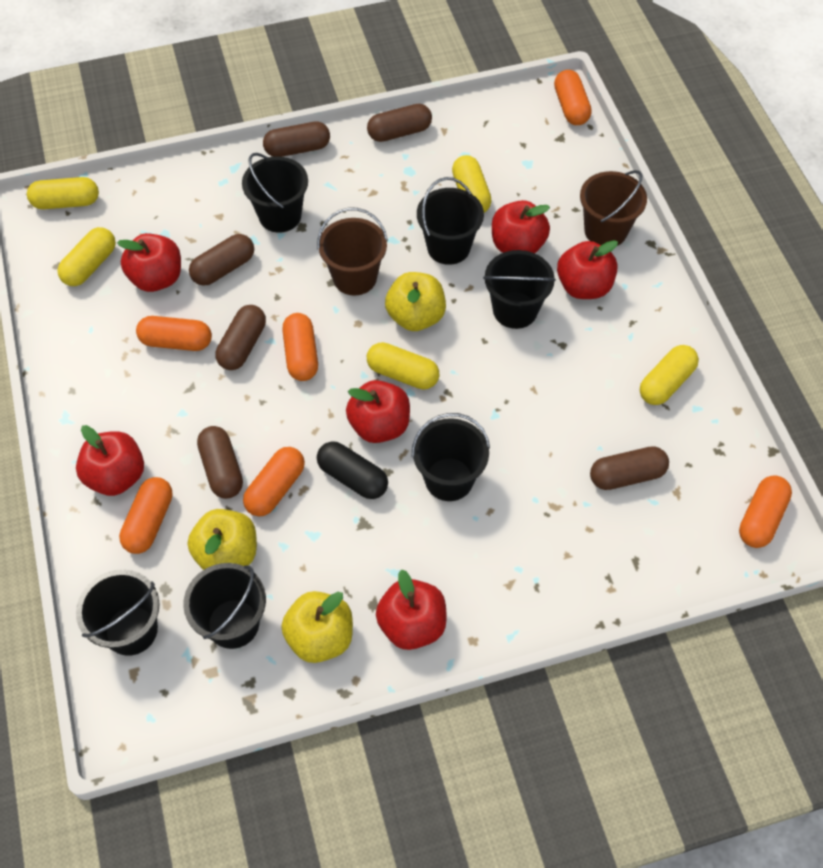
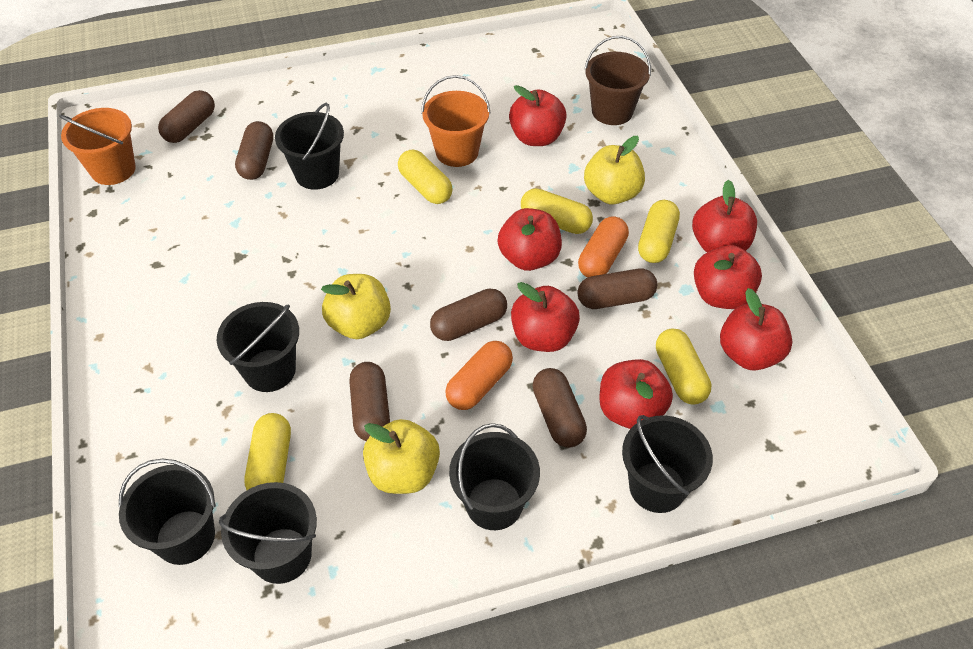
black capsule: [317,441,388,499] = 1 -> none = 0
brown bucket: [317,208,388,295] [580,170,647,246] = 2 -> [584,36,651,125] = 1
orange bucket: none = 0 -> [59,108,136,185] [421,75,490,167] = 2
orange capsule: [119,477,173,554] [136,316,212,351] [243,447,305,516] [282,313,318,381] [554,70,592,125] [739,476,792,548] = 6 -> [445,341,513,410] [578,216,629,278] = 2
red apple: [76,425,144,496] [117,233,181,292] [346,380,410,443] [376,569,447,650] [492,200,550,253] [557,240,618,299] = 6 -> [498,208,562,271] [509,85,567,146] [511,282,580,352] [599,359,673,429] [692,180,757,252] [694,245,762,309] [720,288,792,371] = 7

